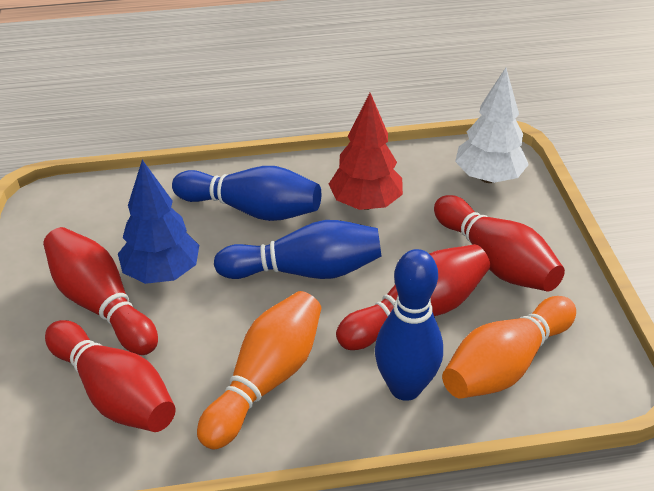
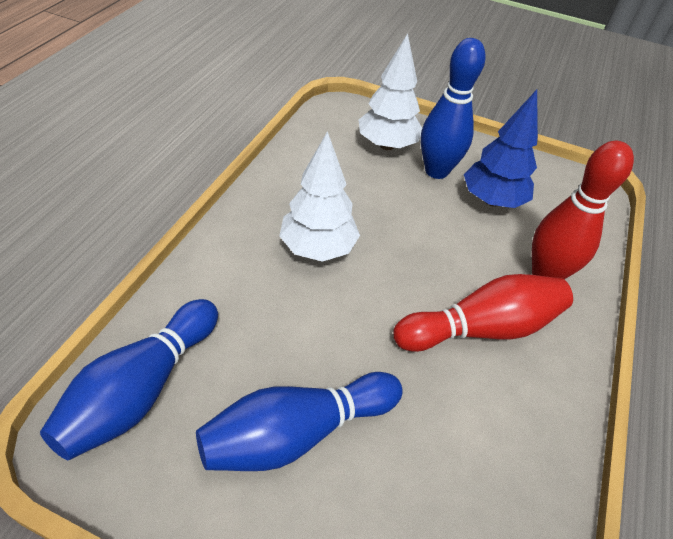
orange bowling pin: [197,291,321,449] [442,296,576,399] = 2 -> none = 0
red bowling pin: [43,227,158,355] [45,320,175,432] [336,244,490,350] [434,195,565,292] = 4 -> [393,274,573,352] [532,141,634,279] = 2
red tree: [329,93,403,210] = 1 -> none = 0
white tree: [455,68,529,183] = 1 -> [279,131,360,262] [359,33,422,150] = 2

